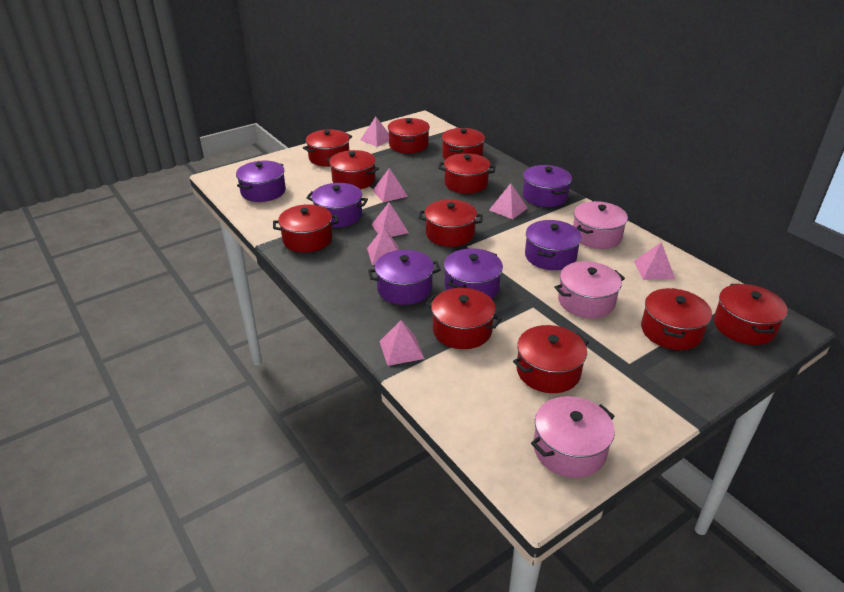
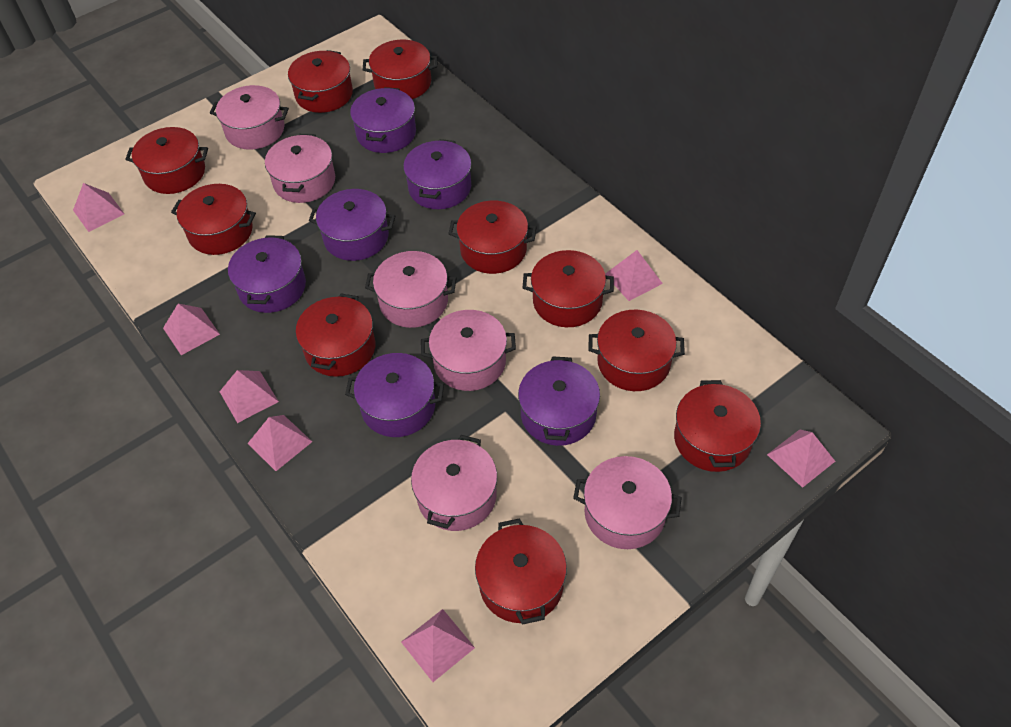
pink pot: [531,396,615,478] [554,261,625,318] [573,201,628,249] = 3 -> [210,85,289,150] [265,134,335,203] [365,251,456,328] [411,435,497,531] [421,310,516,391] [573,456,682,549] = 6
red pot: [273,204,338,253] [303,129,352,166] [327,150,379,189] [388,118,430,153] [418,199,483,247] [426,288,502,349] [438,153,496,194] [441,128,485,160] [513,325,589,393] [641,288,712,350] [714,284,788,345] = 11 -> [125,127,208,194] [171,184,256,255] [288,50,353,113] [296,294,375,377] [363,40,437,99] [448,201,537,274] [475,518,567,625] [523,250,614,327] [588,310,685,391] [674,380,761,472] = 10

